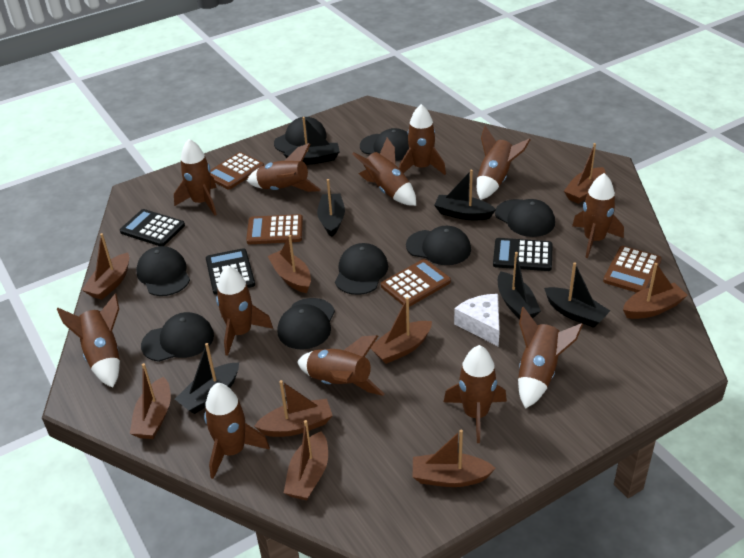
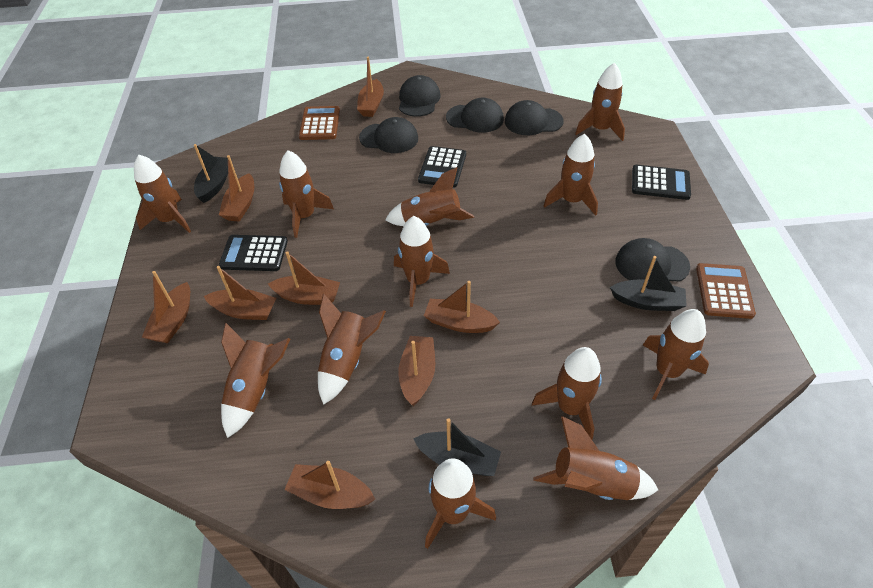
black boat: [175,343,239,414] [283,117,340,165] [317,179,345,237] [434,170,496,220] [498,252,541,319] [544,262,610,328] = 6 -> [194,144,228,203] [413,418,501,476] [610,256,687,311] = 3
black cap: [136,246,190,296] [141,312,214,362] [274,117,327,153] [278,298,335,350] [335,243,388,295] [360,128,409,161] [406,226,471,265] [495,199,555,237] = 8 -> [359,117,418,153] [399,75,440,117] [446,98,504,133] [505,100,564,135] [616,238,690,281] = 5
brown boat: [82,233,130,300] [130,363,171,439] [254,380,333,437] [268,235,311,293] [284,420,328,500] [370,297,432,364] [413,430,496,487] [564,143,605,204] [623,263,688,319] = 9 -> [142,271,190,343] [204,266,276,320] [219,155,254,222] [268,251,340,305] [284,461,375,509] [357,57,384,117] [398,336,435,406] [424,281,500,333] = 8
brown calculator: [210,152,264,189] [246,214,303,244] [381,259,451,307] [603,246,662,293] = 4 -> [299,106,340,140] [696,263,756,319] = 2
white cheese: [454,294,500,347] = 1 -> none = 0

